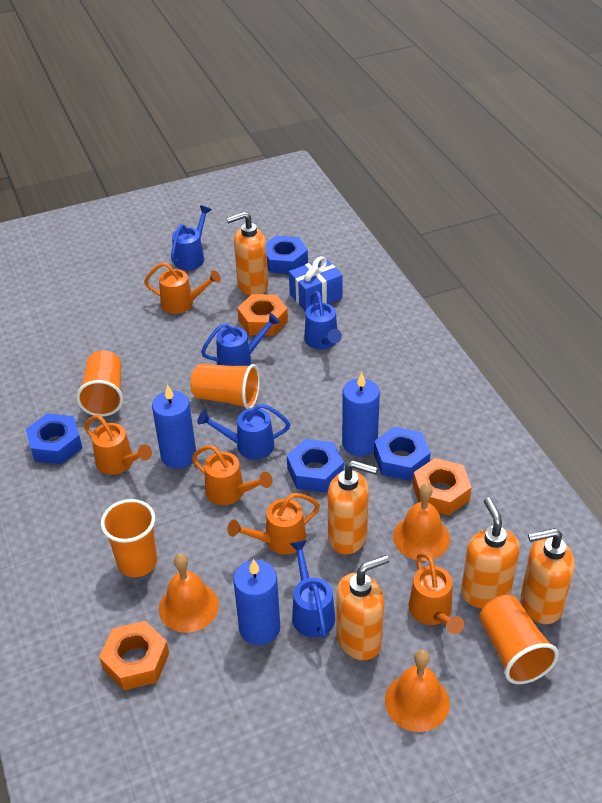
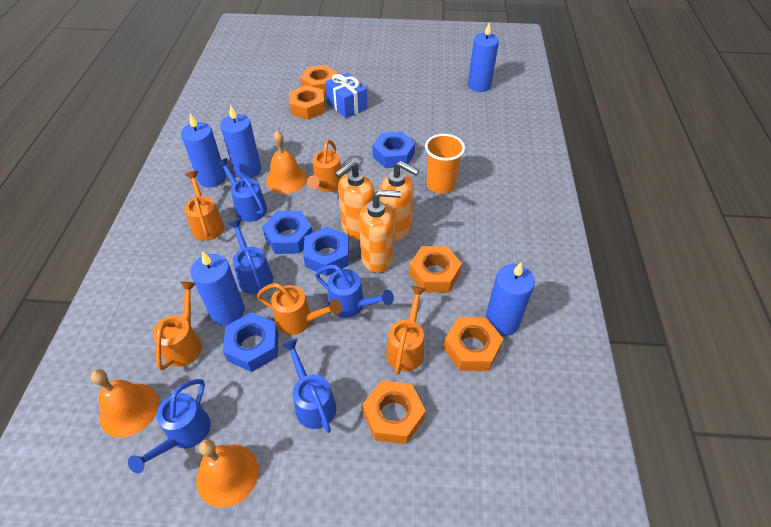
blue candle: [152,384,196,469] [233,559,280,645] [342,372,380,456] = 3 -> [181,114,226,187] [190,251,245,326] [220,105,261,179] [468,23,499,92] [485,262,535,336] = 5
orange cup: [76,350,123,417] [101,499,157,577] [190,364,260,409] [479,595,559,684] = 4 -> [425,134,465,194] = 1
orange nut: [99,621,169,690] [237,294,288,336] [413,458,472,516] = 3 -> [289,85,325,120] [300,65,338,95] [362,381,426,444] [409,246,462,293] [444,317,503,371] = 5
orange soap dispenser: [226,211,268,296] [328,461,377,555] [336,555,389,660] [461,497,520,608] [521,528,575,624] = 5 -> [335,161,375,240] [359,190,401,273] [379,161,419,241] = 3

